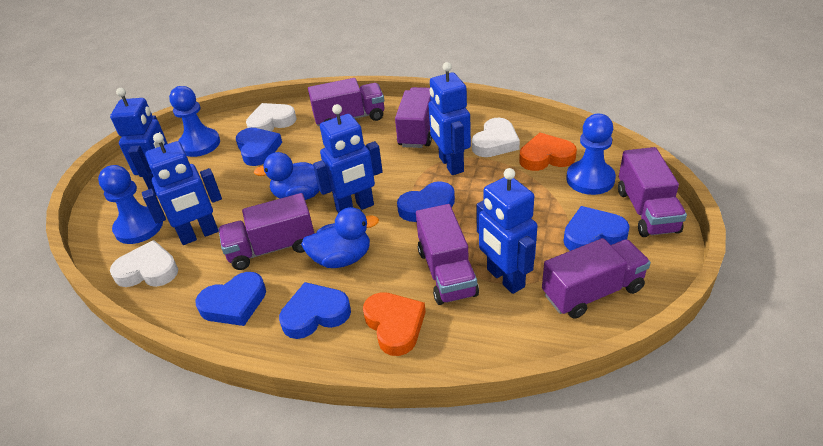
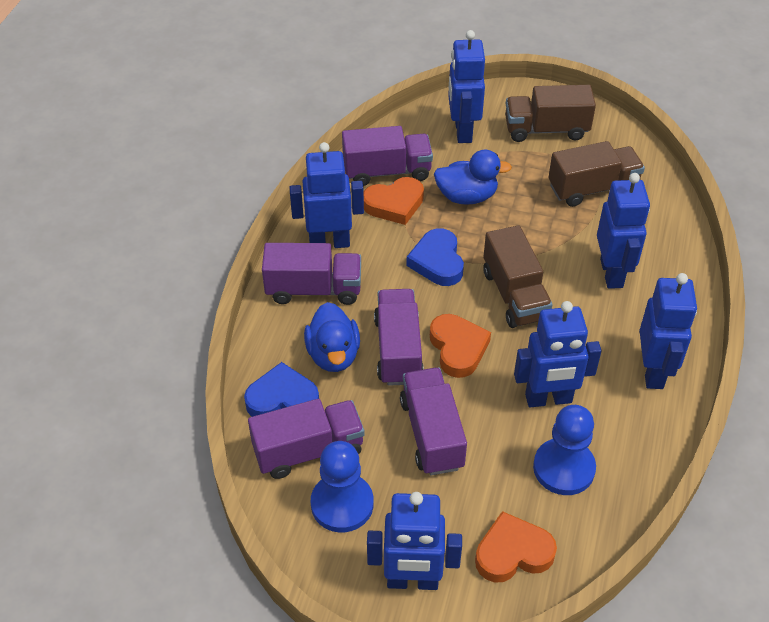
blue heart: [195,272,266,326] [236,128,282,166] [279,282,351,339] [397,181,455,222] [564,206,630,251] = 5 -> [244,362,319,417] [406,228,464,286] = 2
blue pawn: [98,165,163,244] [169,86,220,157] [566,114,616,195] = 3 -> [311,441,374,532] [533,405,596,495] = 2
blue robot: [110,88,168,196] [142,133,222,245] [313,104,383,213] [428,62,471,175] [476,168,538,294] = 5 -> [289,142,364,248] [367,492,462,590] [448,30,485,143] [514,301,602,407] [597,173,650,289] [639,273,697,389] = 6
brown truck: none = 0 -> [483,225,553,328] [505,85,596,142] [548,141,645,207] = 3
orange heart: [363,292,426,356] [519,133,577,171] = 2 -> [364,177,424,225] [430,314,491,378] [475,511,557,582] = 3
purple truck: [218,193,314,270] [308,78,384,126] [395,87,432,148] [416,204,479,305] [542,238,651,319] [618,147,687,237] = 6 -> [248,399,365,479] [262,243,361,305] [342,126,433,186] [374,289,424,386] [400,368,467,475] = 5
white heart: [110,240,178,287] [246,103,297,131] [472,118,520,157] = 3 -> none = 0

